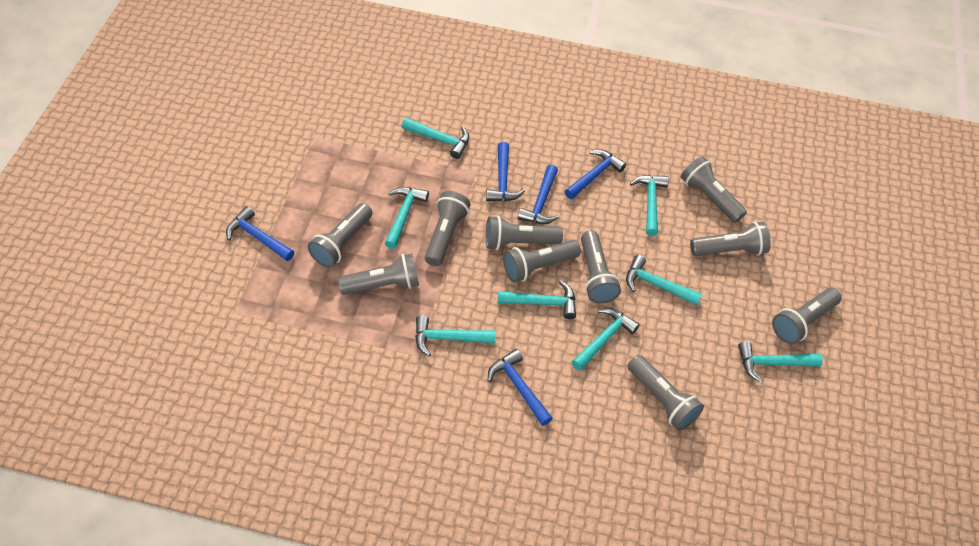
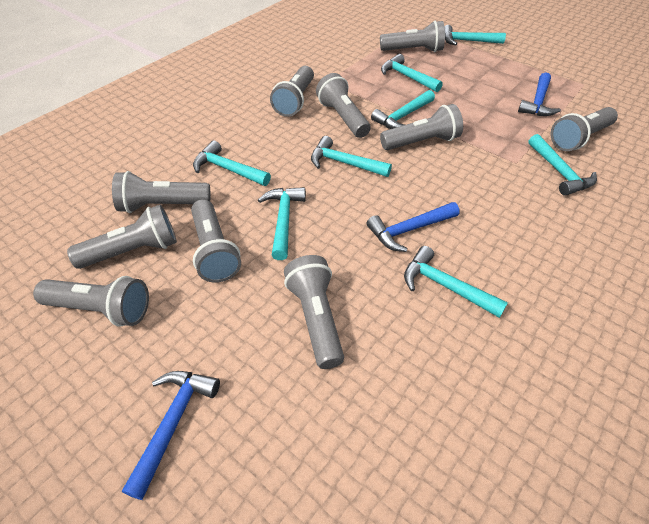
blue hammer: [226,206,294,261] [486,142,525,201] [488,349,553,426] [518,165,559,224] [565,150,626,199] = 5 -> [122,371,220,500] [367,202,460,252] [518,72,561,116] = 3

